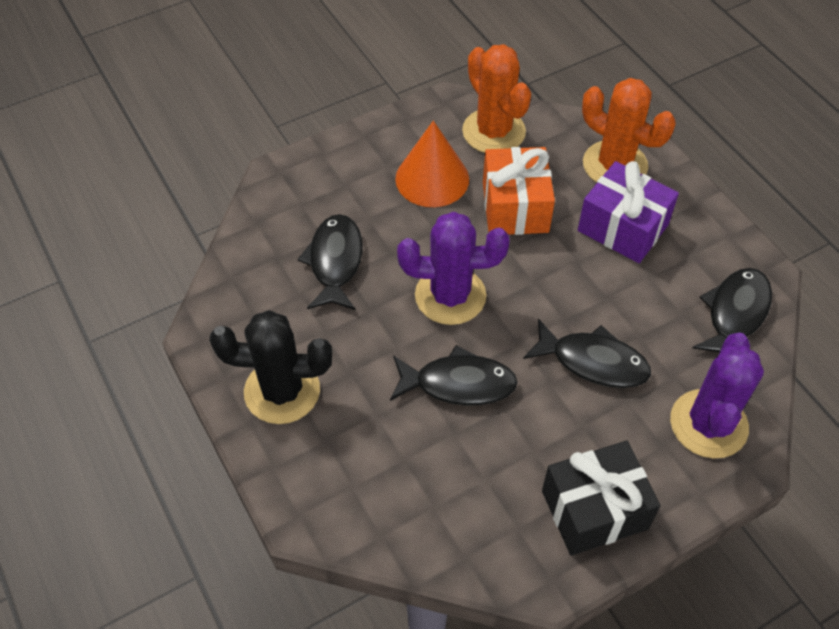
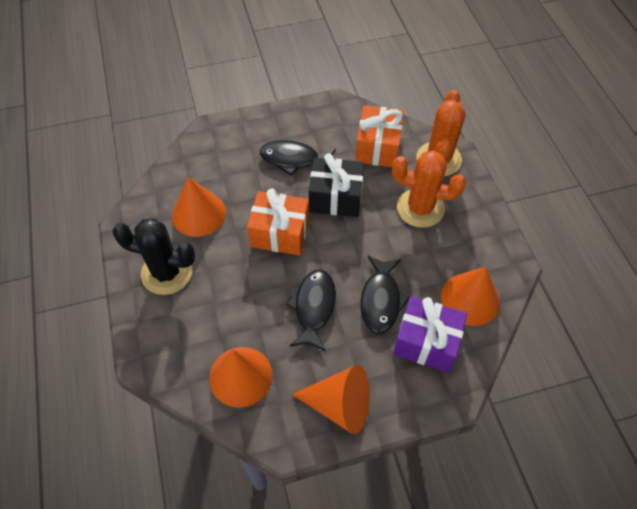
black fish: [298,214,363,310] [390,345,518,406] [523,319,651,388] [692,268,772,353] = 4 -> [259,140,336,176] [286,269,336,351] [361,256,410,334] = 3
orange cone: [395,121,469,207] = 1 -> [172,177,226,237] [209,347,273,408] [292,365,370,434] [441,267,500,326] = 4
orange gift: [483,147,555,235] = 1 -> [247,188,309,255] [355,105,404,167] = 2
purple cactus: [397,212,510,325] [670,333,764,458] = 2 -> none = 0

